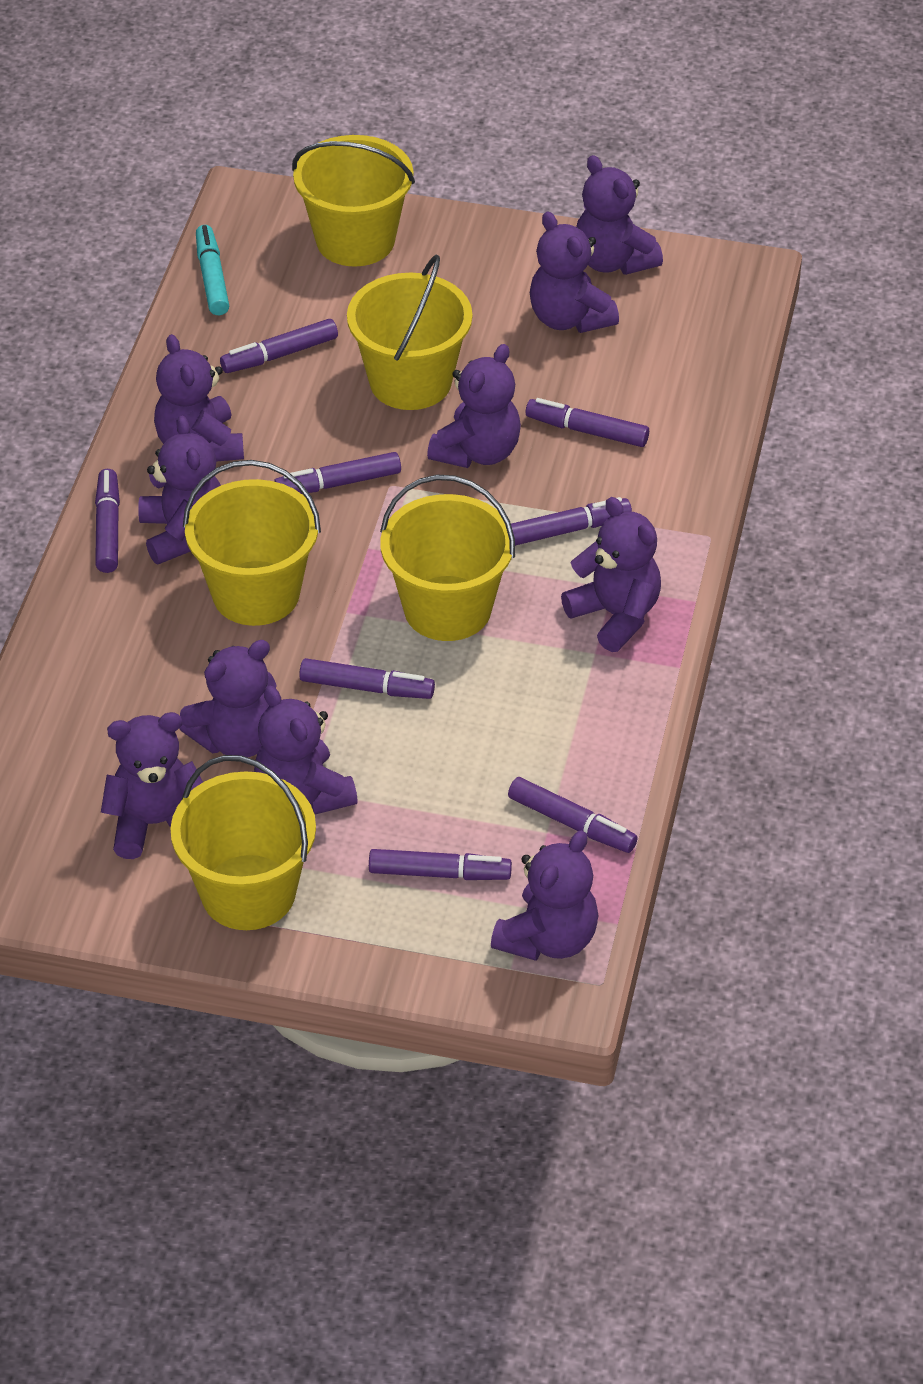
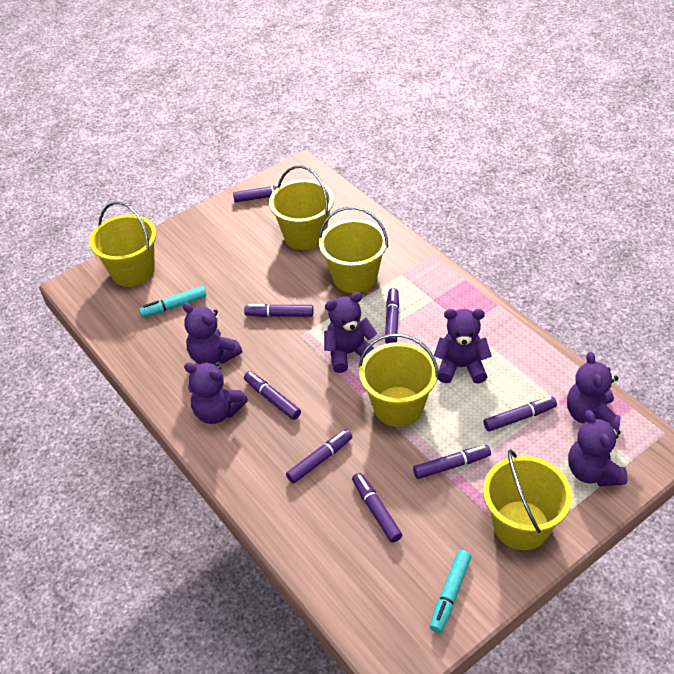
purple teddy bear: [101,712,203,859] [138,415,221,564] [154,334,244,462] [179,640,277,757] [254,686,358,815] [427,344,521,468] [491,830,598,961] [530,211,619,333] [561,497,661,652] [576,155,663,275] = 10 -> [183,303,242,364] [184,362,248,424] [324,292,378,373] [434,309,492,384] [567,352,620,430] [568,410,628,487] = 6
turquoise marker: [196,225,229,315] = 1 -> [139,286,206,318] [430,550,471,633] = 2

